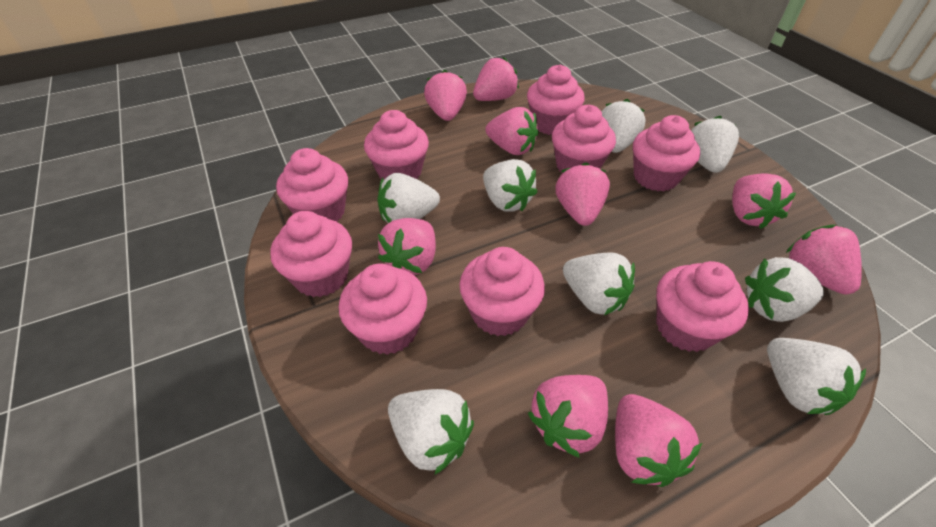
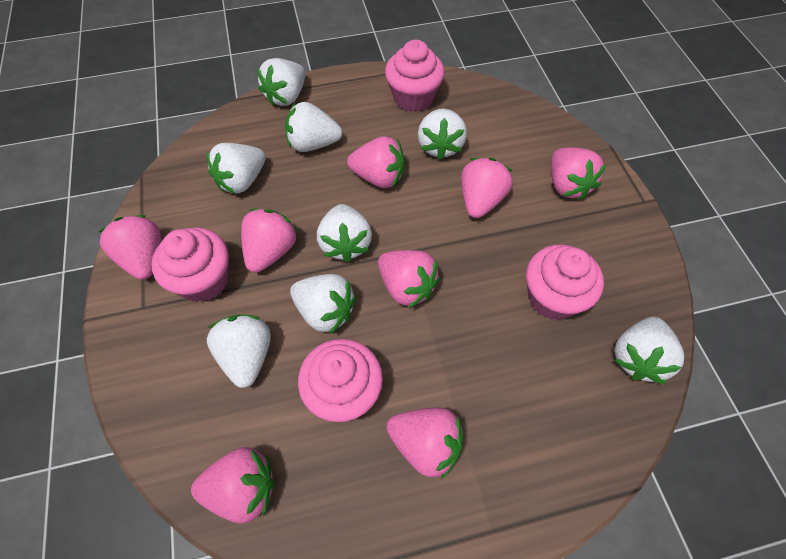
pink cupcake: [270,211,352,297] [276,148,348,222] [339,264,427,355] [364,110,429,179] [459,247,545,336] [527,65,585,135] [552,105,616,174] [633,115,700,191] [657,261,749,352] = 9 -> [151,227,229,302] [298,339,383,422] [385,40,445,112] [526,244,604,320] = 4
pink strawberry: [378,218,436,275] [424,70,467,121] [473,57,519,101] [485,107,538,155] [528,375,608,458] [556,162,610,226] [615,394,702,487] [732,174,796,229] [786,225,862,295] = 9 -> [99,215,161,280] [191,447,274,523] [241,208,298,273] [347,136,405,188] [378,250,440,308] [387,408,463,479] [461,158,513,218] [551,148,606,200] = 8

